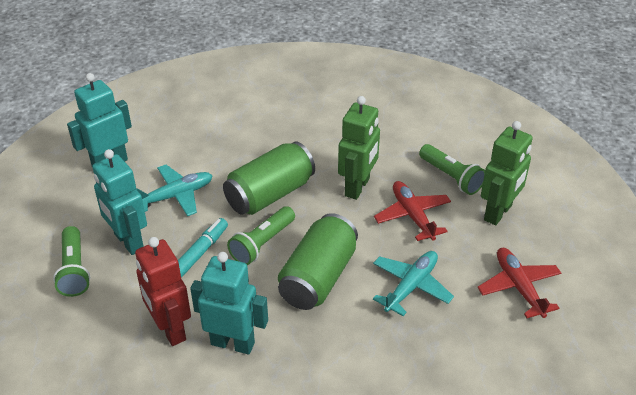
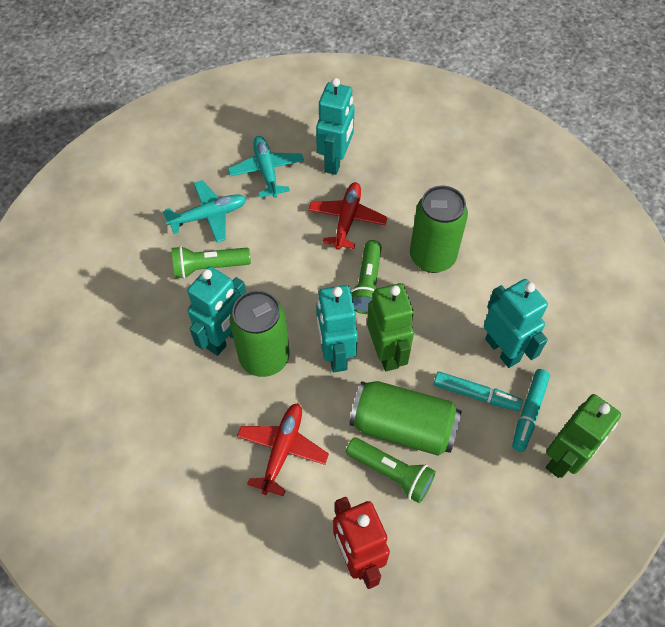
green can: [223,141,315,215] [278,213,358,310] = 2 -> [230,290,290,377] [349,381,462,456] [410,185,468,273] = 3
turquoise marker: [178,218,228,278] = 1 -> [434,371,523,411] [512,369,550,452] = 2
turquoise robot: [67,73,132,166] [92,149,147,255] [190,252,268,354] = 3 -> [187,266,246,356] [316,78,355,175] [316,285,358,372] [484,279,548,368] = 4

